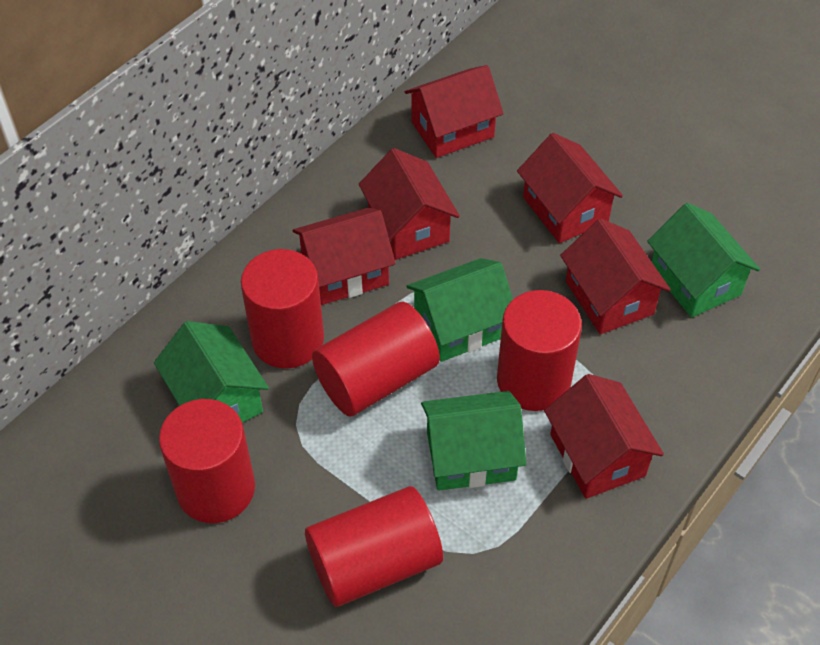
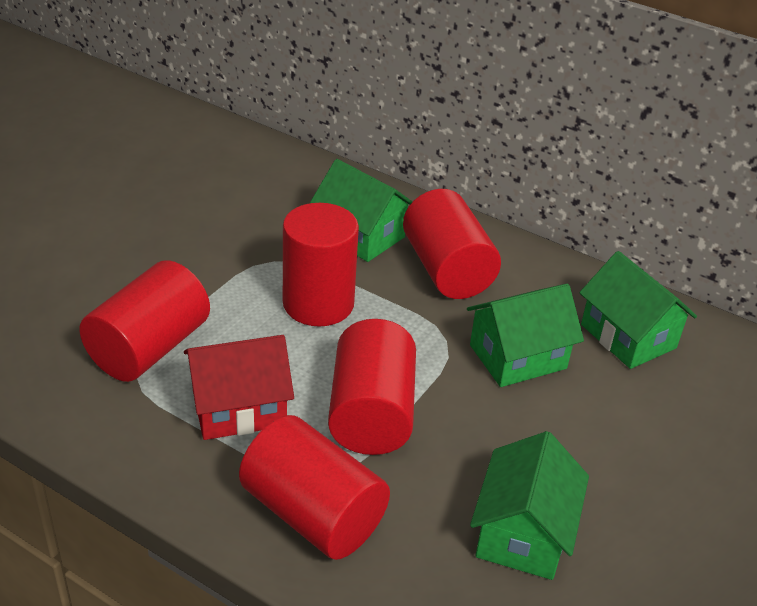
red house: [293,208,396,305] [359,148,460,260] [405,65,504,158] [517,133,623,243] [544,374,664,499] [560,219,671,334] = 6 -> [184,335,294,440] = 1

